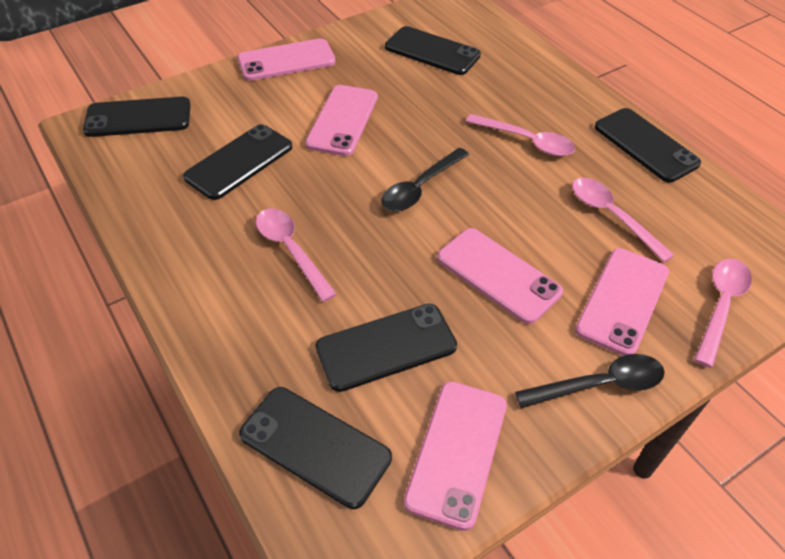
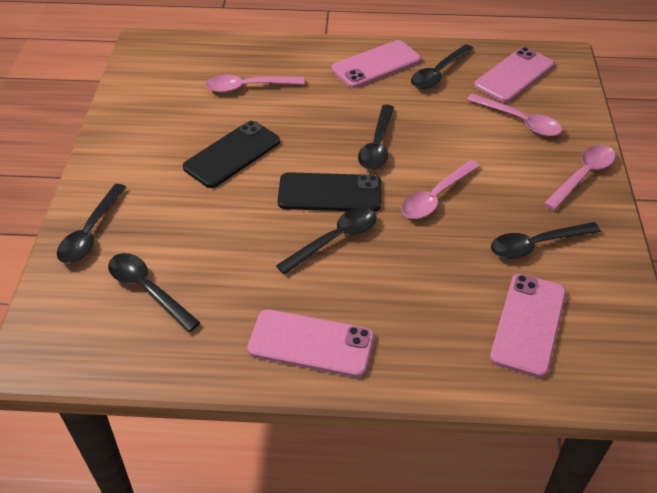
black phone: [83,97,191,137] [183,124,292,200] [239,387,392,509] [316,304,457,392] [385,26,481,75] [595,108,701,182] = 6 -> [183,121,280,188] [278,172,381,212] = 2
black spoon: [381,148,469,211] [515,354,665,408] = 2 -> [57,184,127,263] [108,253,201,332] [276,208,377,275] [358,105,395,170] [411,44,474,89] [491,222,601,259] = 6
pink phone: [237,38,336,81] [305,85,378,156] [404,382,507,531] [437,228,563,324] [575,248,669,356] = 5 -> [247,309,374,377] [332,40,421,88] [474,47,554,103] [490,274,566,378] = 4

